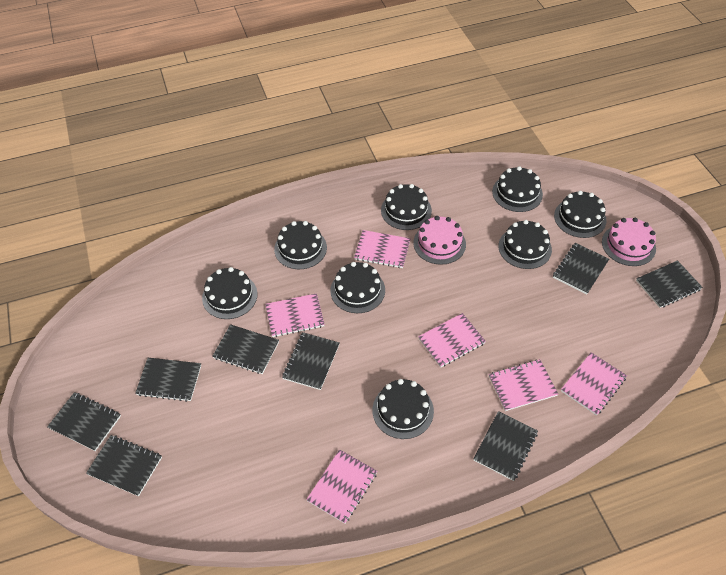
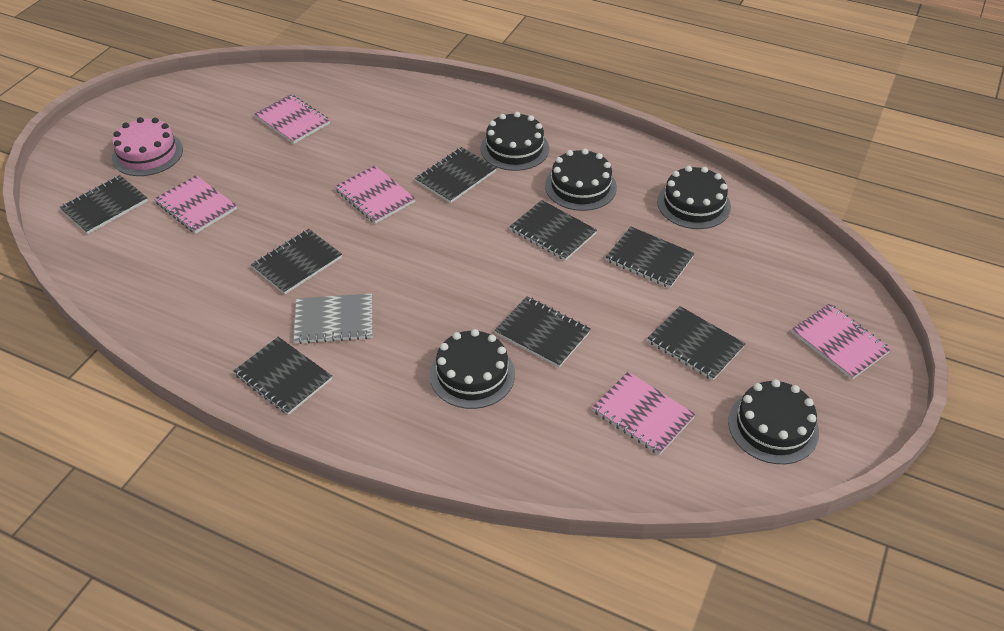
black cake: [202,267,257,319] [274,221,327,269] [330,262,385,313] [372,379,434,439] [381,184,432,230] [492,166,543,212] [498,220,552,269] [554,191,607,238] = 8 -> [430,329,515,409] [480,112,549,171] [545,149,617,211] [657,166,731,229] [728,379,819,464] = 5
grey notebook: none = 0 -> [294,293,373,344] = 1
pink cake: [413,216,466,265] [602,218,656,266] = 2 -> [112,117,183,176] = 1
pink notebook: [265,293,325,337] [306,449,377,524] [354,230,411,268] [418,313,486,367] [489,359,558,411] [561,352,627,416] = 6 -> [154,175,237,234] [255,94,330,144] [335,166,416,224] [592,372,696,455] [792,303,891,380] = 5

